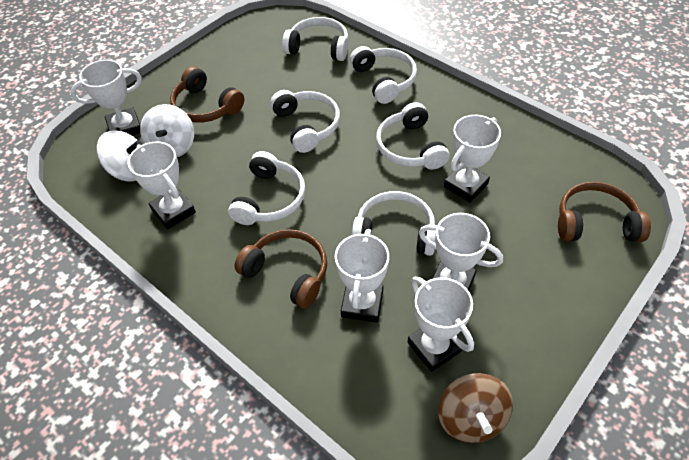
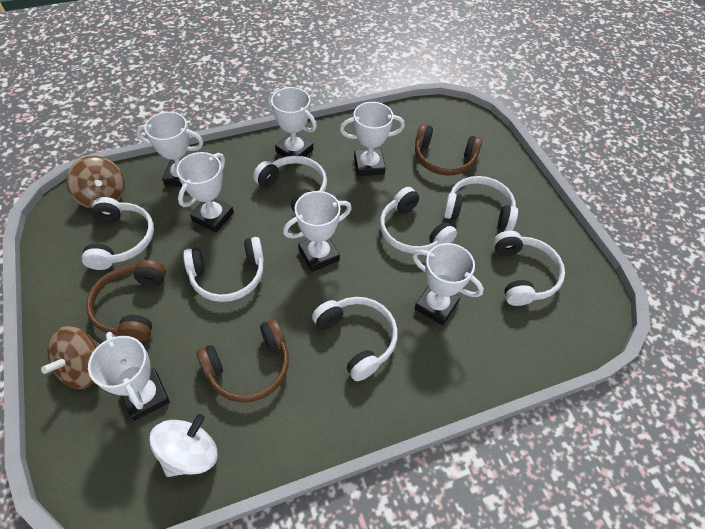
brown spinning top: [438,373,513,443] = 1 -> [41,326,100,389] [66,156,125,209] = 2
white headphones: [228,151,305,225] [270,90,340,153] [282,17,348,61] [350,46,417,104] [352,191,436,256] [376,102,449,170] = 6 -> [81,197,154,270] [183,237,264,302] [253,156,327,212] [312,297,398,381] [380,187,457,253] [443,176,518,231] [493,231,565,306] = 7
white spinning top: [96,130,142,181] [140,104,194,157] = 2 -> [149,414,218,477] = 1
white trophy: [70,59,142,136] [128,141,196,229] [335,229,389,323] [408,277,474,372] [419,213,503,291] [444,115,501,203] = 6 -> [88,332,170,421] [136,112,204,187] [177,152,234,233] [268,87,317,164] [283,191,352,272] [340,102,405,176] [412,243,484,326] = 7

